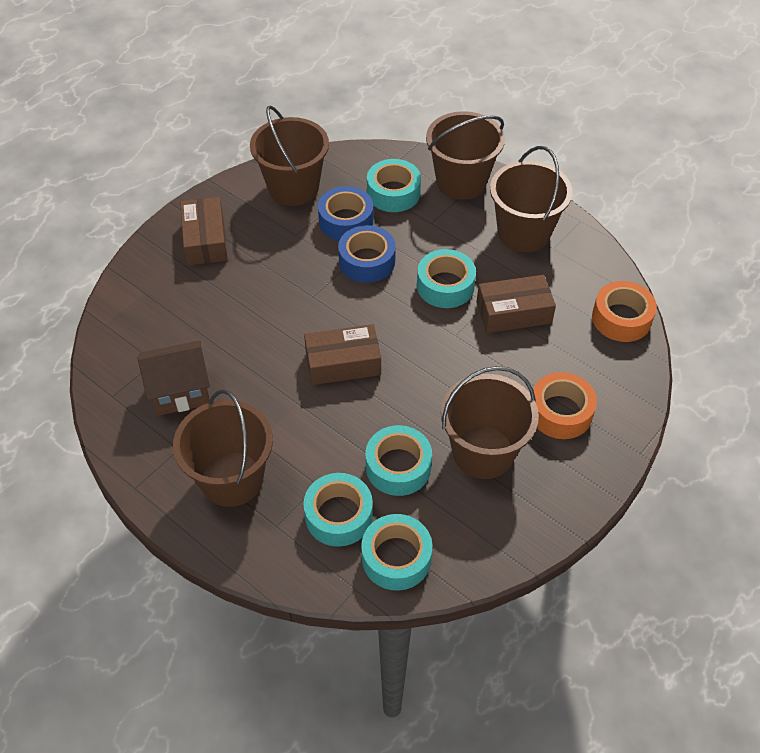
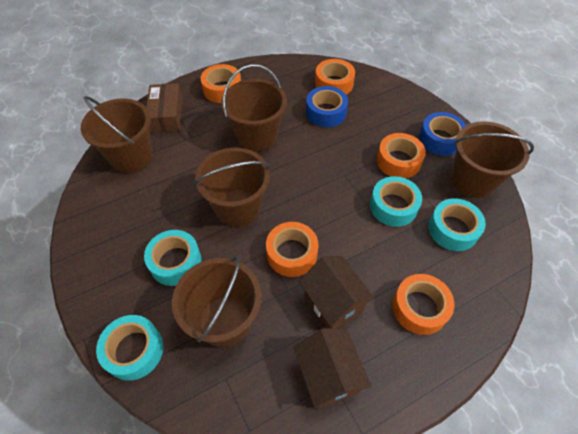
brown box: [180,197,228,265] [304,324,381,385] [477,275,556,333] = 3 -> [146,83,182,132] = 1
brown house: [138,341,210,416] = 1 -> [293,328,372,409] [299,256,375,328] = 2
orange tape: [533,372,597,439] [592,281,657,342] = 2 -> [200,64,241,103] [266,222,318,277] [315,59,355,95] [377,133,426,178] [392,274,455,335] = 5
turquoise tape: [303,473,373,547] [361,514,432,591] [365,425,432,496] [367,159,421,212] [417,249,476,308] = 5 -> [96,315,163,381] [144,230,201,286] [370,176,422,227] [428,198,486,251] = 4

